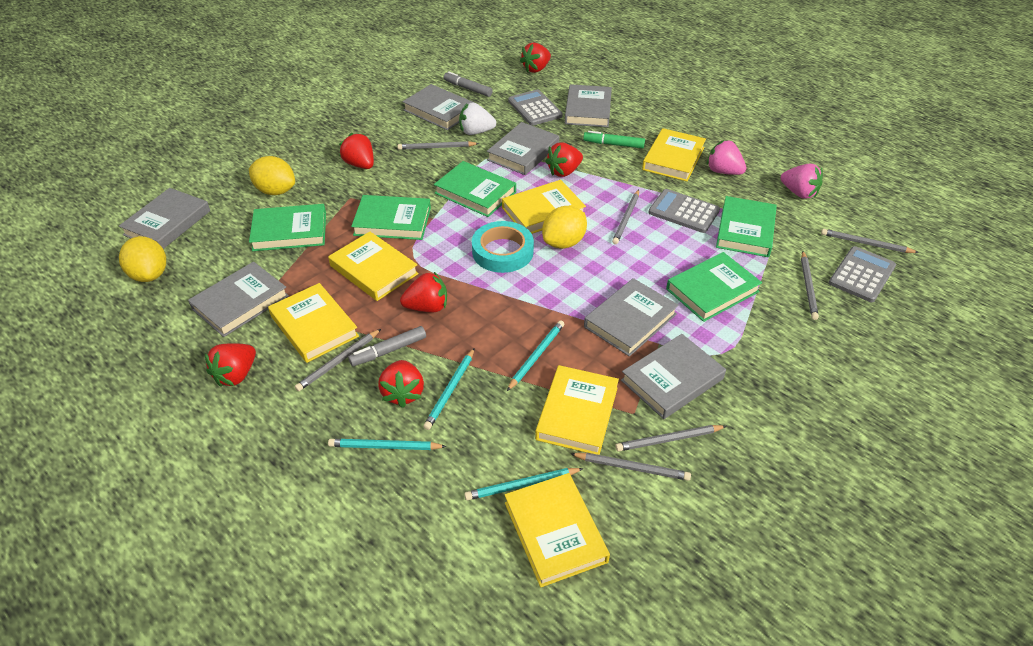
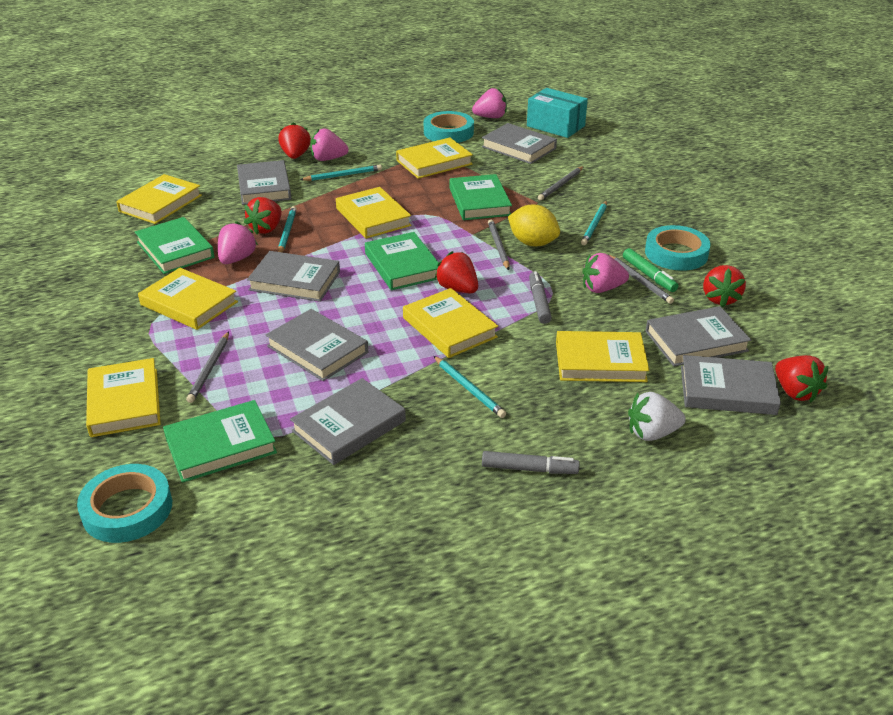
green book: [249,204,326,251] [351,195,431,240] [434,161,516,217] [666,252,762,322] [716,196,777,257] = 5 -> [135,217,215,274] [163,400,277,483] [365,232,439,290] [450,174,512,220] = 4
grey calculator: [508,89,563,126] [648,189,720,233] [829,246,896,302] = 3 -> none = 0
grey pencil: [295,329,381,391] [397,141,479,150] [571,453,691,481] [612,190,639,244] [615,425,727,452] [801,251,819,320] [821,229,919,253] = 7 -> [186,332,229,403] [488,219,509,270] [538,166,584,200] [607,254,674,304] = 4
pink strawberry: [707,140,746,175] [781,164,823,199] = 2 -> [218,221,258,264] [310,128,349,161] [472,88,507,118] [582,253,629,293] = 4
red strawberry: [205,343,256,387] [339,133,374,169] [378,360,424,408] [400,272,447,312] [520,42,551,73] [545,143,583,177] = 6 -> [244,197,282,234] [278,123,311,159] [435,251,478,293] [703,265,746,307] [775,355,828,402] = 5
turquoise box: none = 0 -> [527,88,588,138] = 1
turquoise tape: [472,221,534,273] = 1 -> [77,464,172,543] [424,111,474,143] [645,225,711,271] = 3
yellow book: [268,283,359,363] [328,232,419,301] [502,180,586,234] [505,473,610,587] [535,365,619,455] [642,128,706,181] = 6 -> [86,358,161,437] [116,174,202,224] [138,268,238,330] [336,187,411,239] [396,138,473,179] [403,288,498,358] [556,331,649,382] = 7
yellow lemon: [119,236,166,282] [249,156,295,195] [542,206,587,249] = 3 -> [508,205,560,246] = 1

